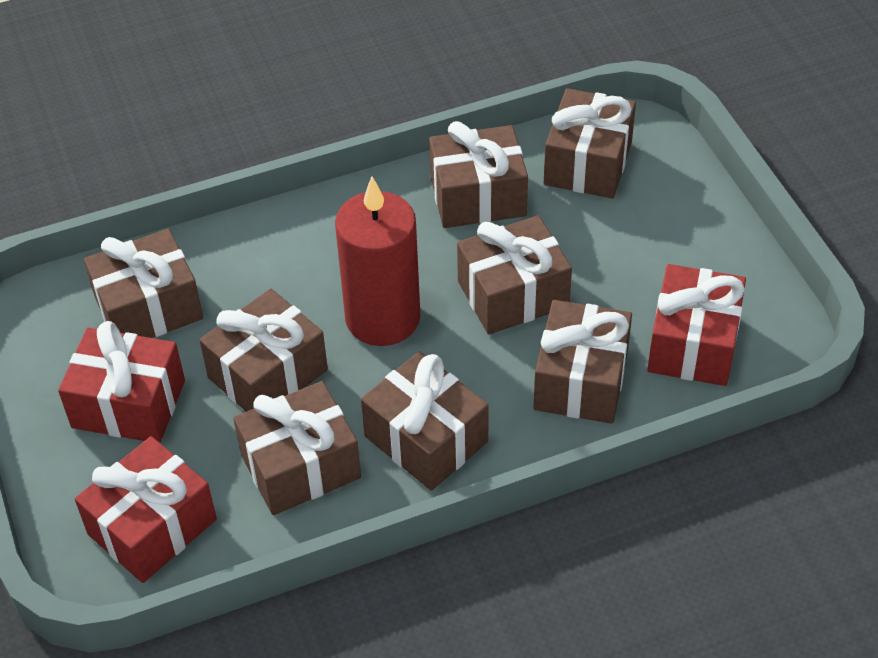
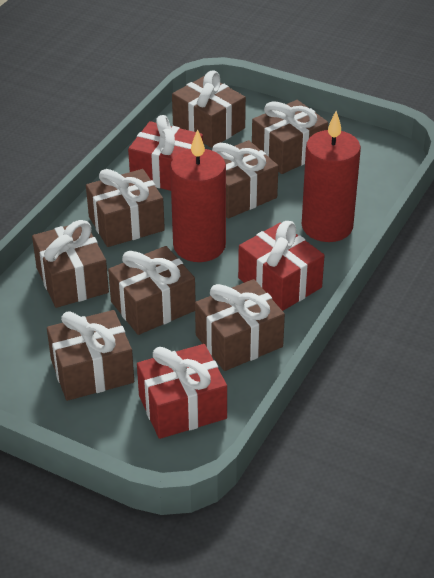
red candle: [335,177,420,346] = 1 -> [170,129,226,262] [302,111,361,242] = 2

